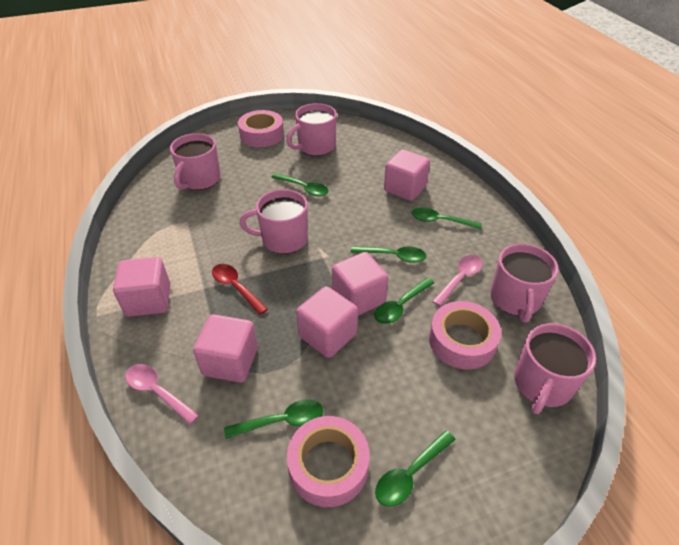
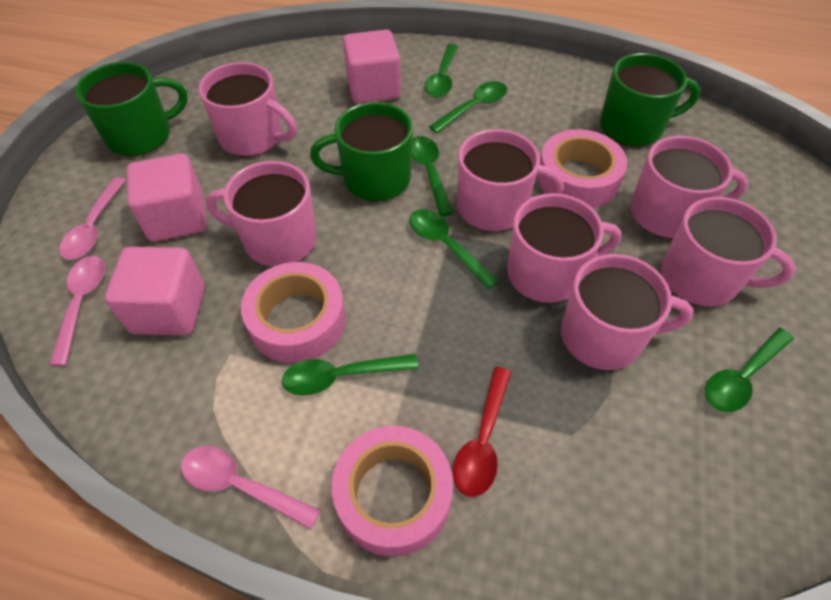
green mug: none = 0 -> [75,62,188,156] [310,102,413,201] [600,53,701,146] = 3
pink cube: [113,257,171,317] [193,314,258,383] [296,286,358,358] [332,252,388,316] [384,149,430,201] = 5 -> [105,247,205,335] [127,154,207,242] [343,30,401,103] = 3
pink mug: [170,133,221,190] [240,189,308,254] [286,103,337,156] [490,244,559,322] [514,323,596,414] = 5 -> [198,62,297,157] [206,161,317,266] [457,129,564,231] [507,193,622,303] [561,254,694,370] [630,136,748,239] [661,197,795,307] = 7
pink spoon: [125,364,199,425] [432,255,483,307] = 2 -> [49,256,105,366] [59,177,126,260] [181,446,321,529] = 3

